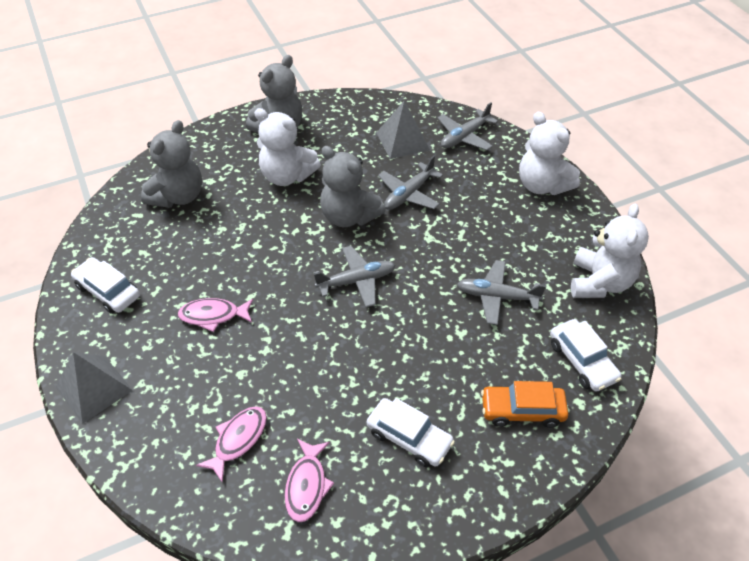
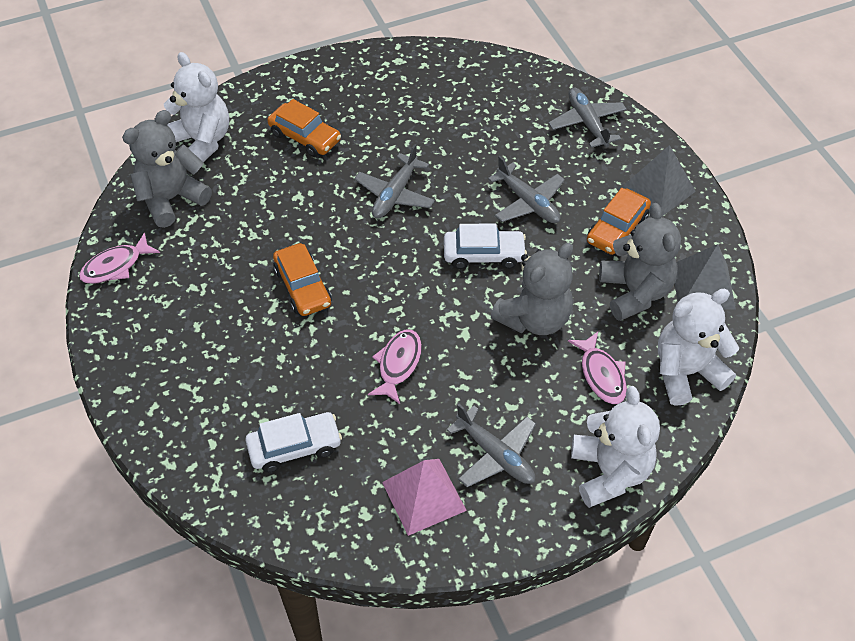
orange car: [481,381,568,428] = 1 -> [267,99,341,157] [273,243,332,316] [587,188,651,255] = 3
pink pyramid: none = 0 -> [382,459,467,536] = 1
white car: [71,257,140,314] [367,398,455,467] [550,319,622,392] = 3 -> [245,412,342,472] [444,224,527,269] = 2

